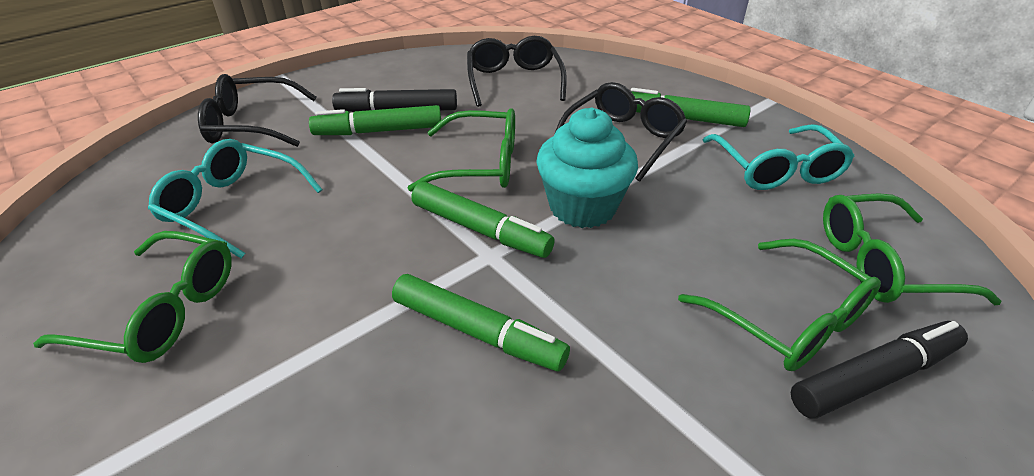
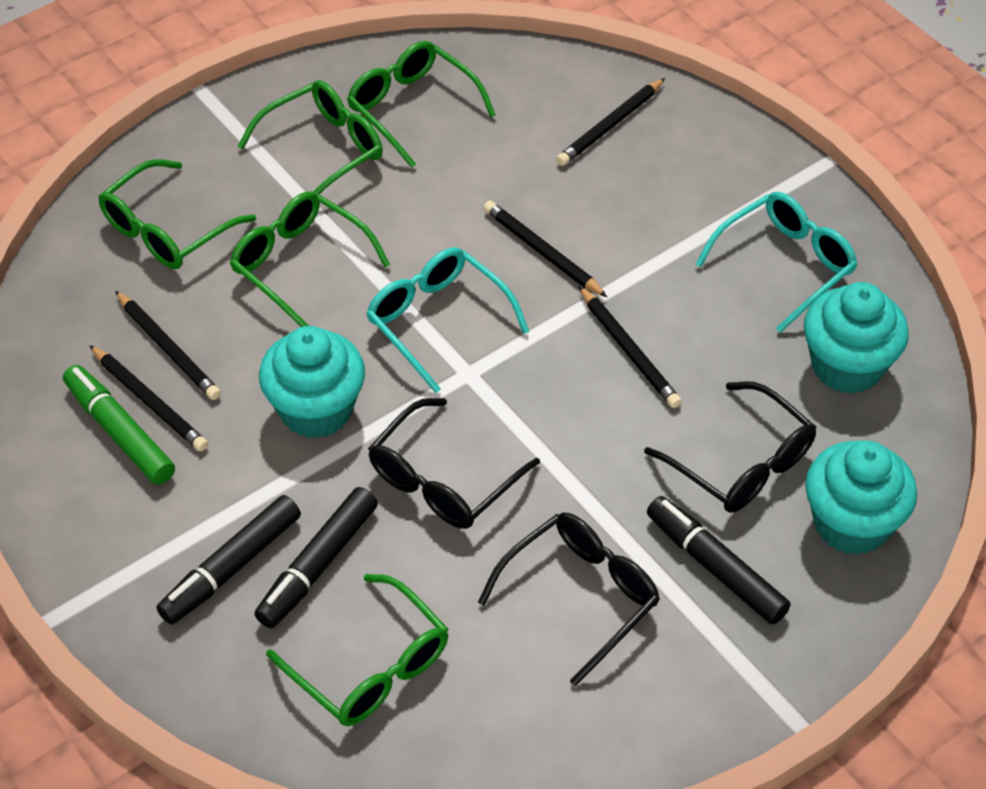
black marker: [332,88,457,112] [790,321,968,418] = 2 -> [156,495,301,625] [254,487,378,628] [647,496,791,624] = 3
black pencil: none = 0 -> [89,345,208,451] [115,291,221,400] [483,201,607,297] [556,78,665,166] [579,286,682,408] = 5
green glasses: [33,231,232,363] [408,108,515,192] [678,239,881,371] [823,193,1002,305] = 4 -> [98,159,256,269] [230,191,390,327] [237,80,383,194] [266,574,448,726] [347,41,496,168] = 5
green marker: [309,105,441,135] [392,274,570,371] [411,182,555,258] [631,88,751,127] = 4 -> [63,365,175,485] = 1
turquoise cupcake: [537,108,638,228] = 1 -> [259,326,365,439] [804,282,909,394] [805,441,917,555] = 3

